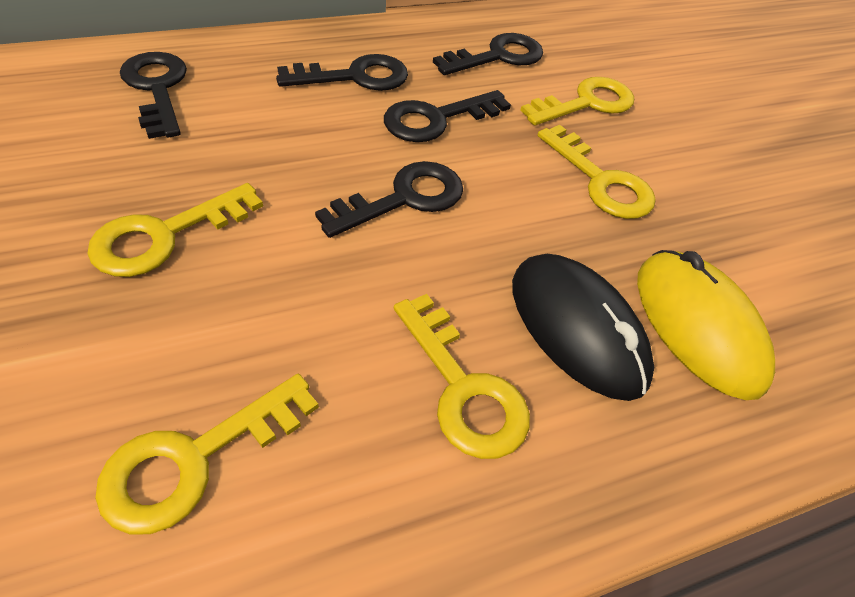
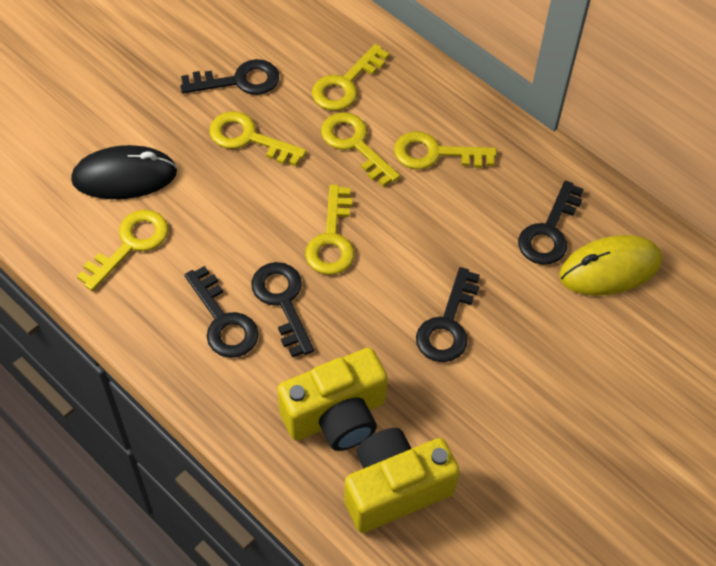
yellow camera: none = 0 -> [277,348,388,451] [344,428,460,533] = 2
yellow key: [87,183,263,277] [95,374,319,534] [394,294,530,459] [520,77,634,126] [537,125,656,219] = 5 -> [77,210,168,291] [209,111,306,166] [305,185,354,275] [312,44,390,111] [321,112,400,187] [394,131,497,169] = 6

